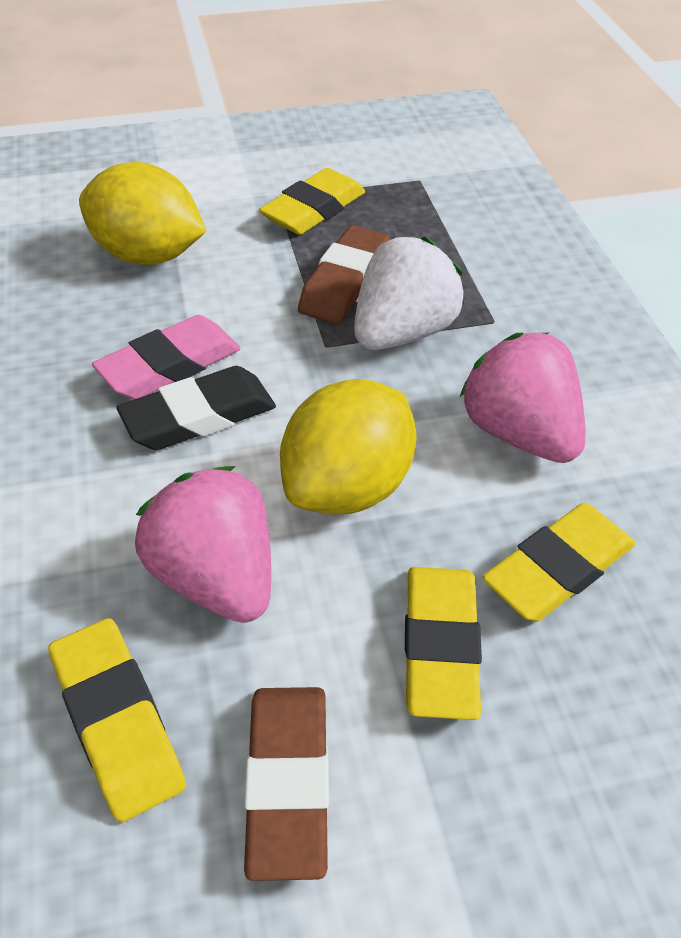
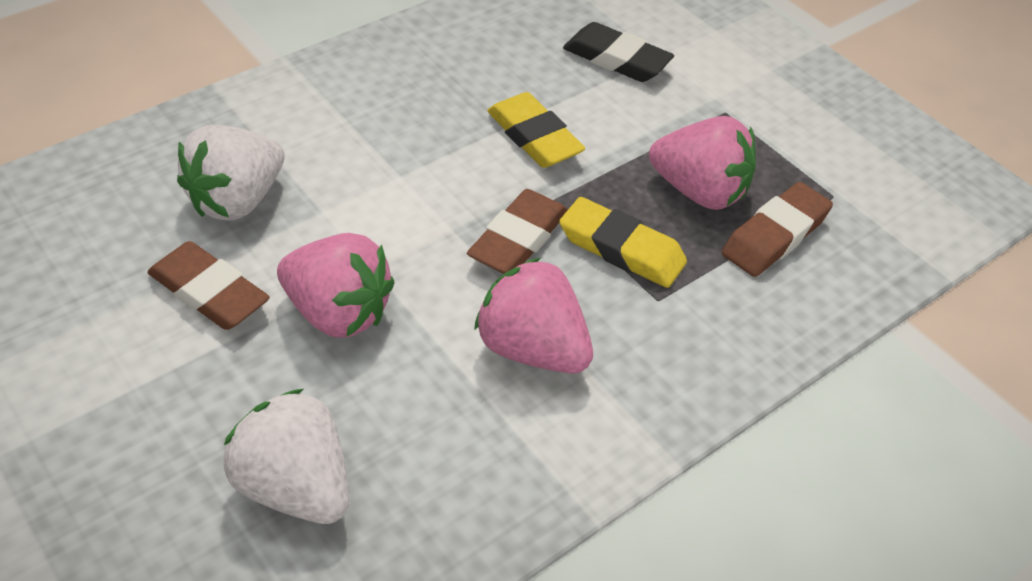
brown eraser: [244,687,329,881] [298,225,390,324] = 2 -> [147,241,270,330] [467,189,568,274] [722,182,833,277] = 3
pink eraser: [92,315,241,399] = 1 -> none = 0
pink strawberry: [135,466,271,623] [460,333,586,463] = 2 -> [277,233,394,338] [474,258,593,373] [649,116,756,210] = 3
white strawberry: [354,237,464,350] = 1 -> [177,125,285,220] [223,389,349,524] = 2
yellow eraser: [48,618,186,823] [259,168,365,235] [405,567,482,720] [482,503,636,622] = 4 -> [487,92,585,168] [559,197,687,288] = 2
yellow lemon: [79,162,206,265] [280,379,417,515] = 2 -> none = 0

